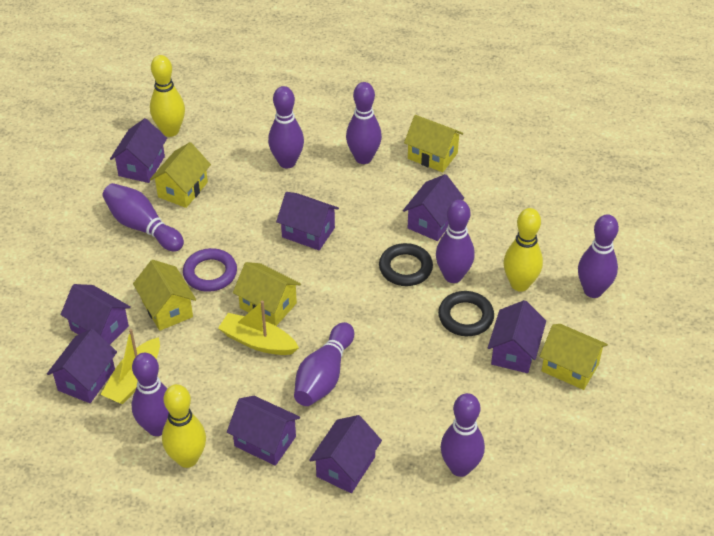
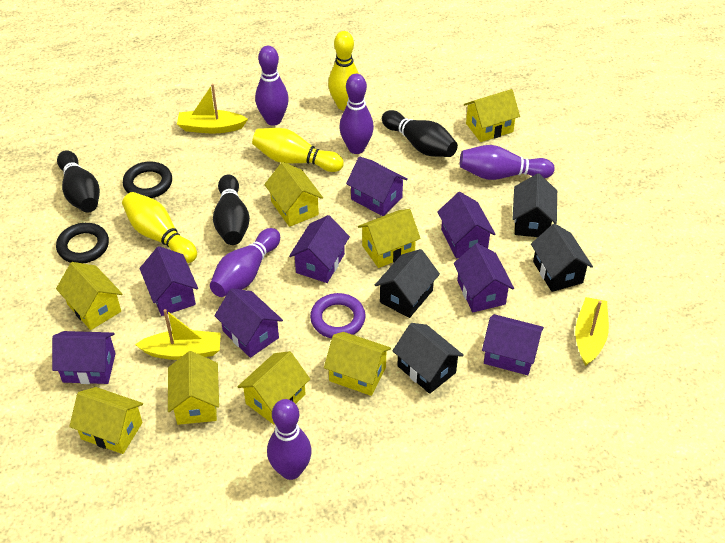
black bowling pin: none = 0 -> [57,150,100,213] [213,174,250,245] [382,110,458,157] = 3
black house: none = 0 -> [375,249,440,318] [392,323,464,394] [513,173,557,237] [531,223,593,292] = 4
purple bowling pin: [102,183,184,251] [132,353,169,436] [268,86,304,168] [294,322,354,406] [346,82,382,164] [436,200,475,283] [440,393,485,477] [578,214,619,298] = 8 -> [210,228,280,297] [255,46,289,126] [267,399,312,480] [339,74,374,154] [460,145,555,180] = 5
yellow boat: [100,329,160,404] [218,301,299,355] = 2 -> [135,309,221,360] [177,84,248,134] [575,297,609,366] = 3
yellow house: [133,260,196,331] [150,142,211,208] [233,262,301,326] [404,115,463,172] [540,324,608,390] = 5 -> [56,262,122,330] [69,387,143,454] [168,351,219,425] [237,351,310,424] [264,162,323,227] [324,332,391,396] [358,209,421,268] [464,89,520,142] = 8

